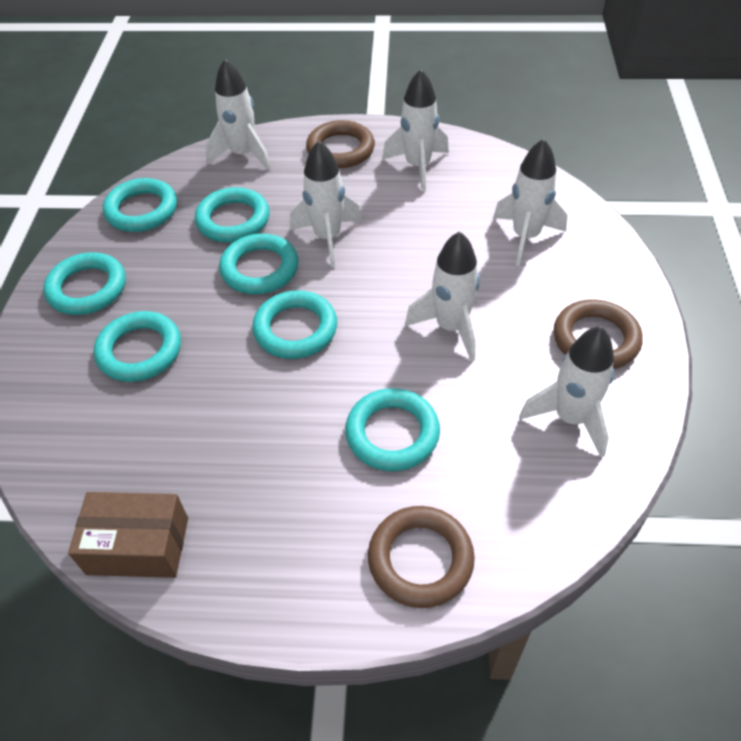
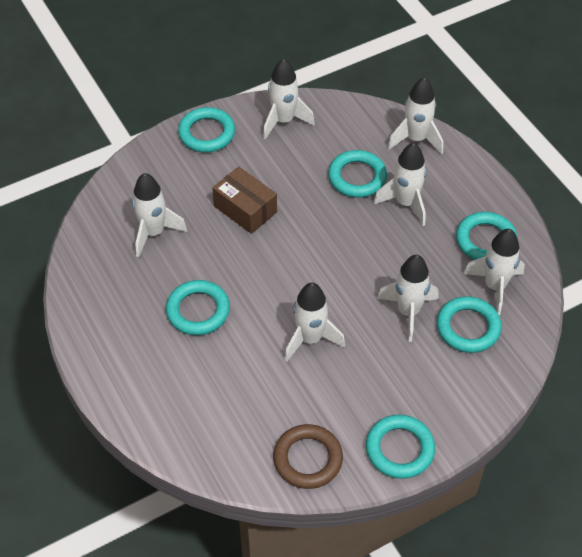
brown ring: [306,120,375,168] [368,506,475,608] [554,300,643,369] = 3 -> [273,424,343,489] = 1
turquoise ring: [43,252,125,315] [94,311,181,382] [103,178,177,232] [195,187,269,243] [219,234,299,294] [252,290,337,359] [345,388,440,471] = 7 -> [166,280,230,335] [178,107,235,152] [328,150,387,198] [366,415,435,479] [437,296,502,353] [456,212,518,260] = 6
white rocket: [205,59,271,170] [290,141,362,268] [382,69,449,192] [405,231,480,361] [493,139,567,266] [519,326,614,458] = 6 -> [132,173,187,258] [263,59,315,139] [285,283,345,362] [373,143,427,226] [377,255,438,342] [388,77,443,154] [463,229,525,316] = 7

